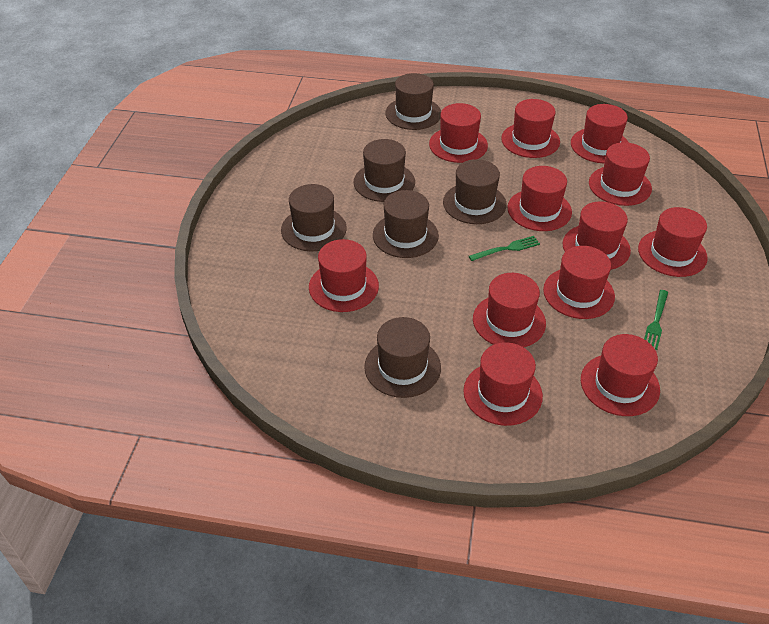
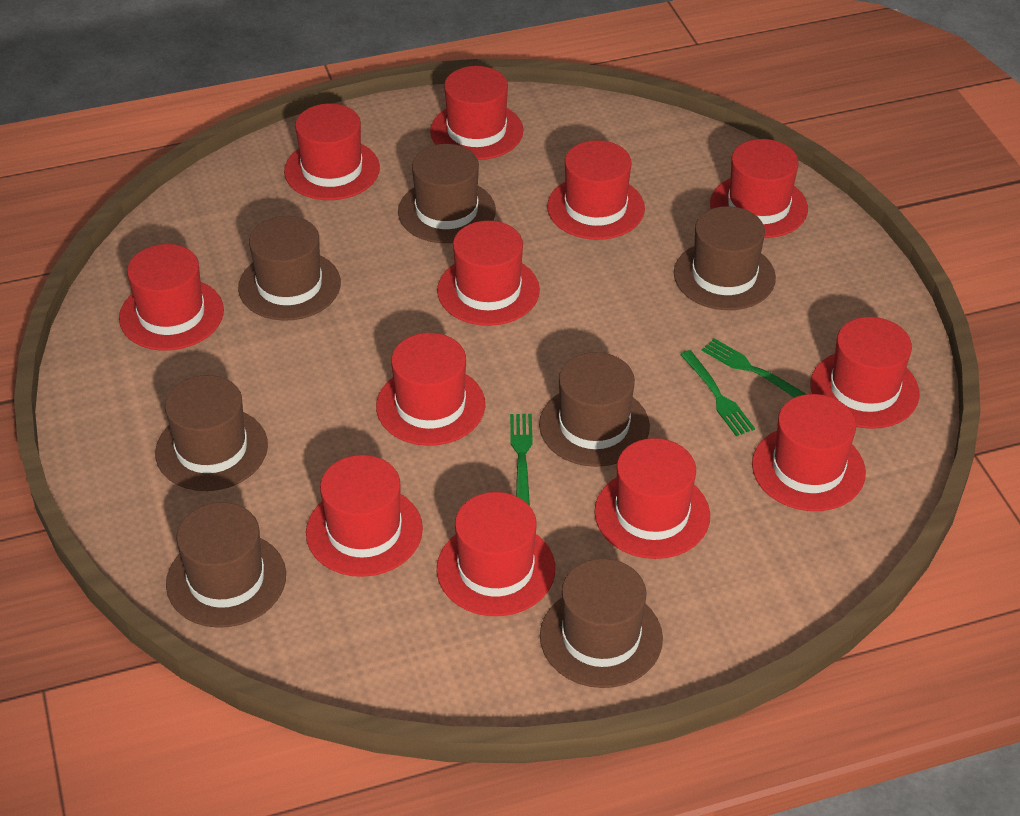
brown hat: [281,184,347,251] [354,139,415,202] [364,317,441,398] [373,190,439,258] [385,73,441,130] [443,159,507,224] = 6 -> [155,375,268,491] [166,502,286,628] [238,216,341,321] [398,144,496,243] [539,352,650,467] [540,558,663,688] [674,206,776,310] = 7
green fork: [469,236,540,261] [644,290,668,350] = 2 -> [510,414,533,506] [680,350,755,436] [702,338,806,398] = 3

